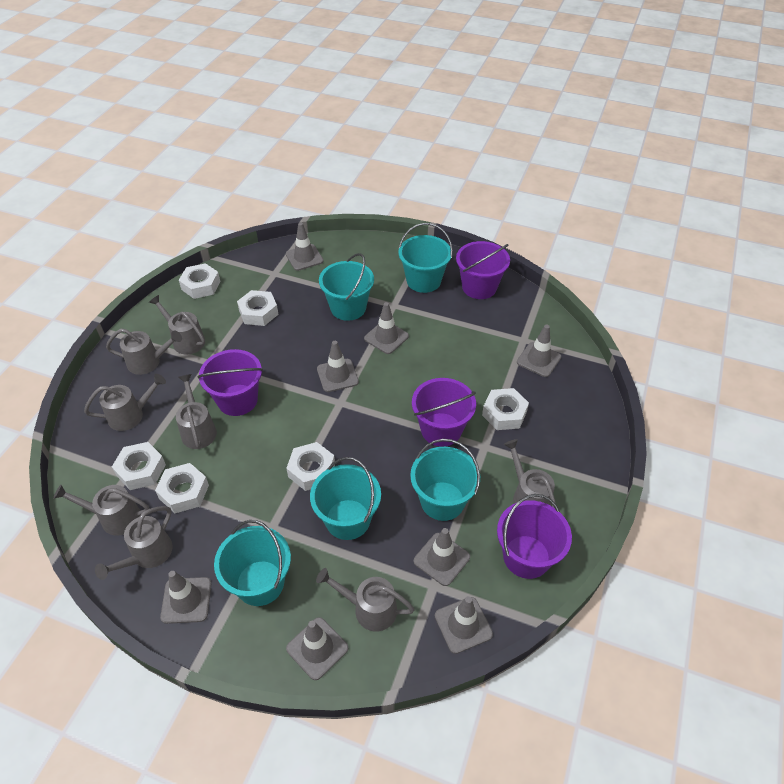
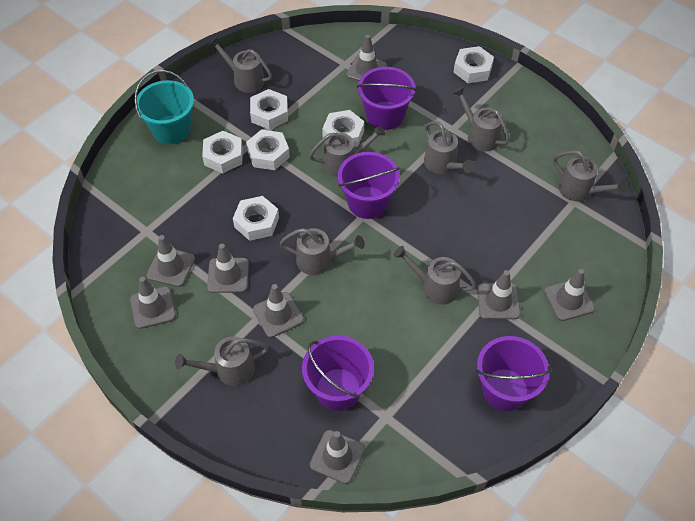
turquoise bucket: [214,520,291,606] [310,457,381,540] [319,253,374,321] [399,223,453,293] [410,439,480,521] = 5 -> [134,70,194,144] = 1

